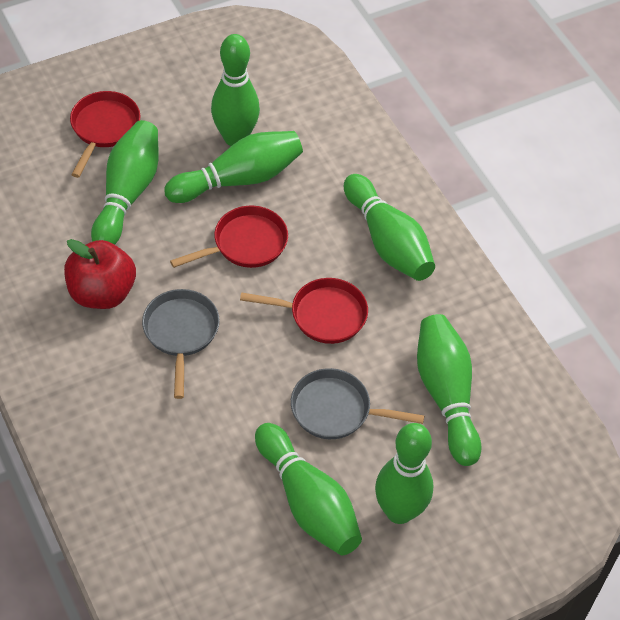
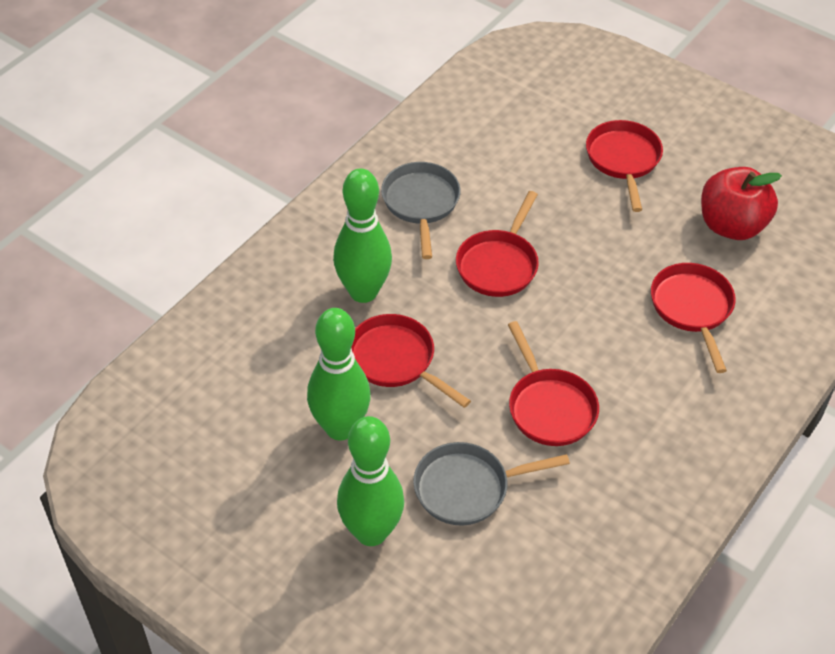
green bowling pin: [91,120,159,245] [164,131,303,203] [211,34,260,146] [255,423,362,555] [344,174,435,281] [375,423,433,524] [417,314,482,466] = 7 -> [307,308,371,440] [333,168,392,303] [337,416,404,546] = 3
red pan: [70,91,140,178] [170,206,288,268] [240,278,368,344] = 3 -> [351,314,471,408] [456,191,539,297] [508,321,599,446] [586,120,663,212] [651,263,736,373] = 5

